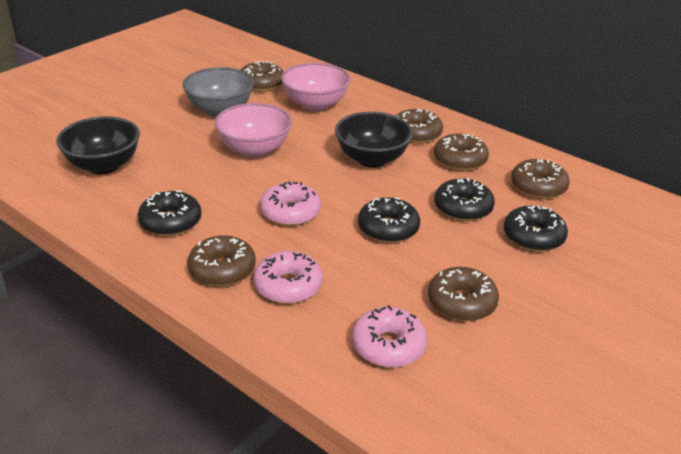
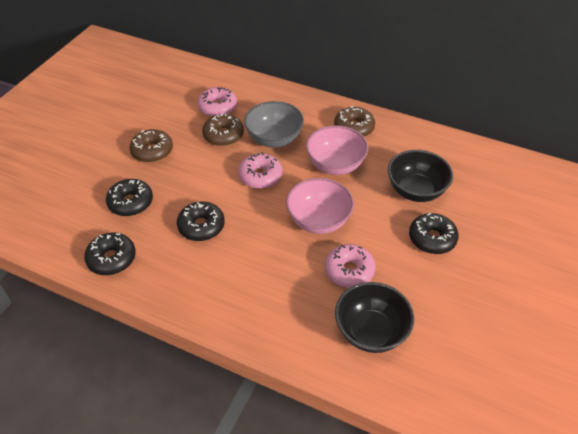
brown donut: [187,235,256,286] [241,61,284,92] [396,109,443,144] [428,267,499,321] [434,134,489,171] [511,159,570,199] = 6 -> [129,129,173,163] [202,113,244,146] [334,106,375,137] = 3

